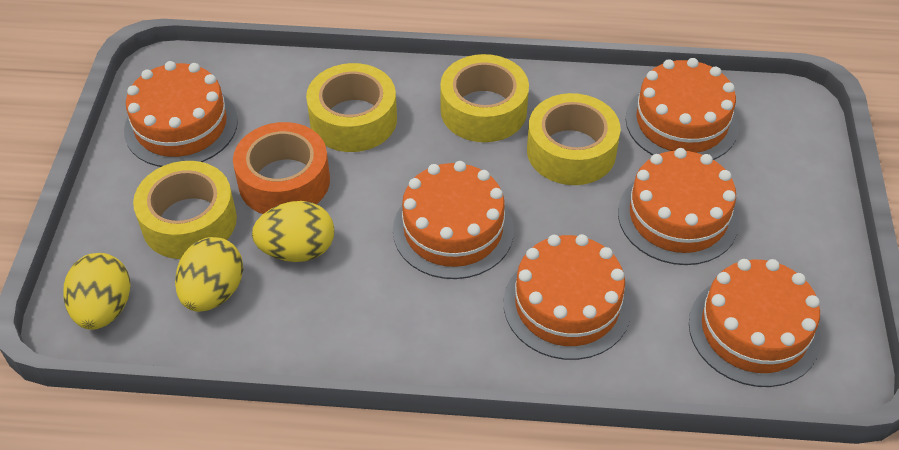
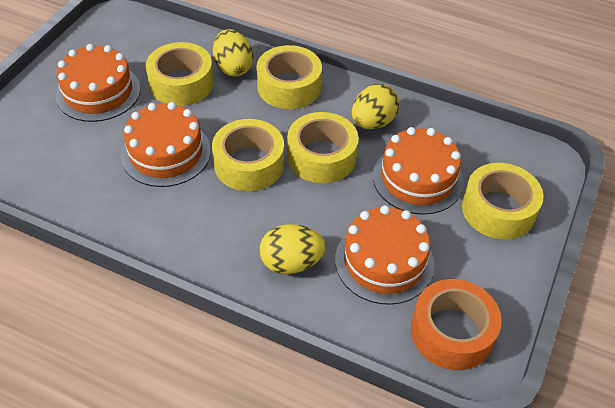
orange cake: [124,61,238,167] [393,161,514,279] [504,234,632,360] [618,148,739,265] [626,58,738,160] [689,259,821,387] = 6 -> [56,44,140,122] [121,102,211,187] [335,205,434,305] [373,127,464,215] = 4
yellow tape: [133,161,237,259] [306,63,397,152] [440,54,529,142] [527,93,620,185] = 4 -> [146,42,214,106] [212,119,284,191] [256,45,322,109] [287,112,359,183] [462,163,543,240] = 5

